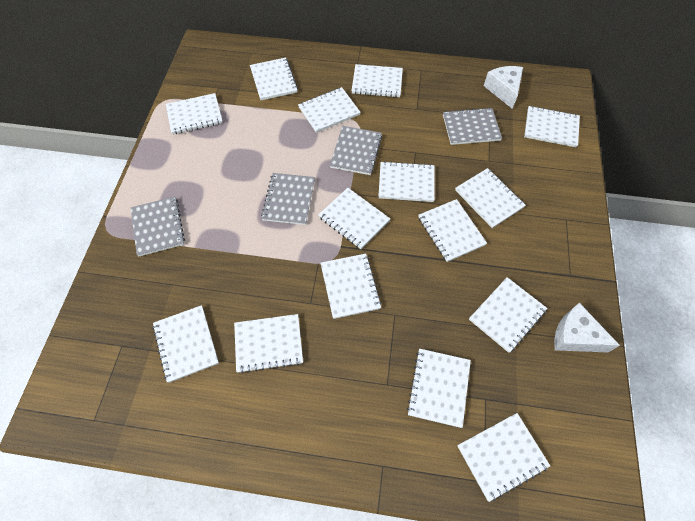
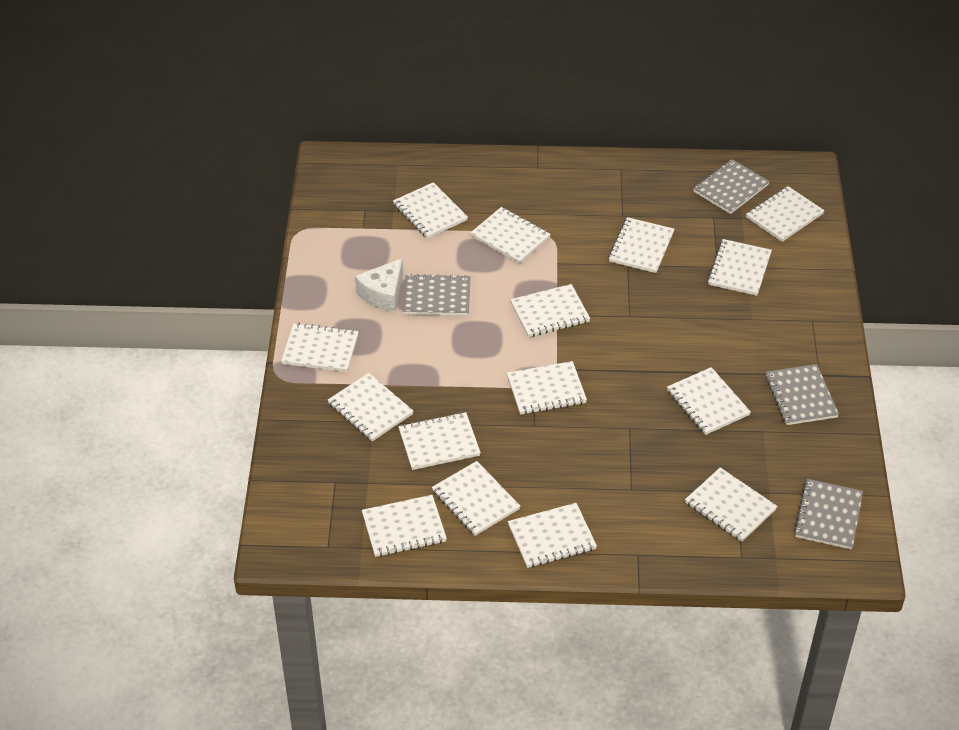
white cheese: [484,66,523,109] [554,303,620,352] = 2 -> [355,258,403,312] = 1

